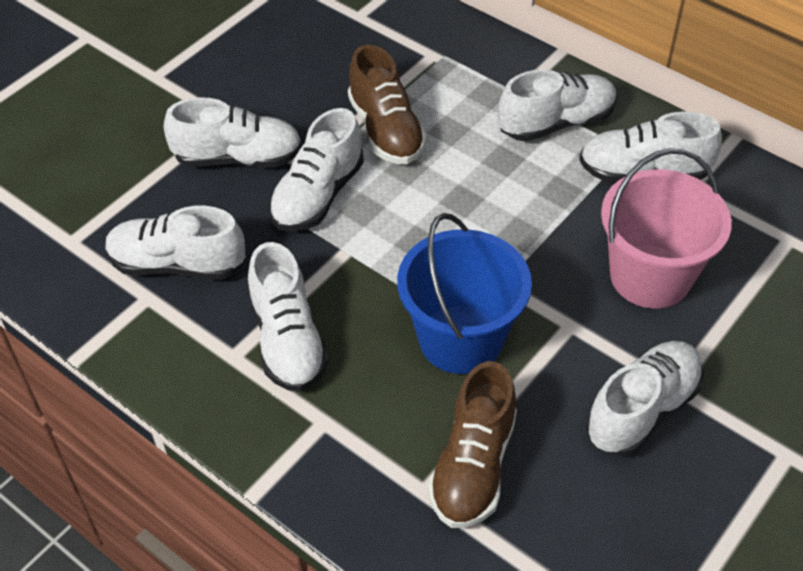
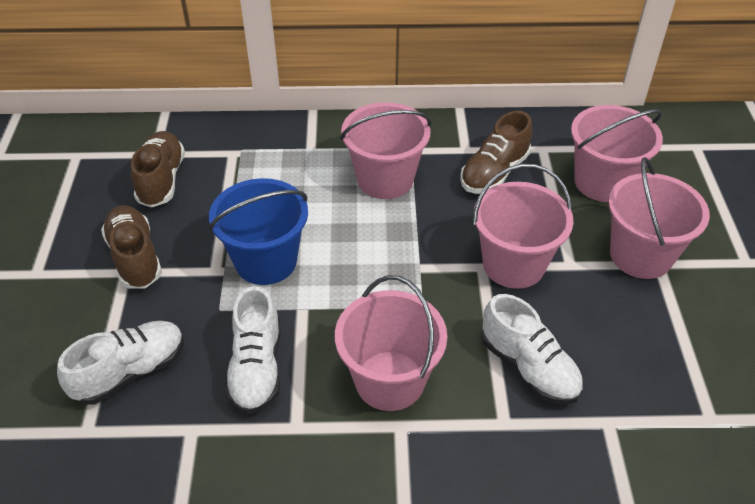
brown shoe: [348,44,427,164] [428,361,517,528] = 2 -> [101,205,162,289] [131,131,185,207] [460,111,532,194] = 3
pink bucket: [601,148,732,309] = 1 -> [335,275,447,411] [340,102,431,199] [473,164,574,289] [571,105,663,202] [608,157,710,279] = 5
white shoe: [105,206,246,280] [164,97,302,168] [248,242,329,392] [269,108,364,231] [498,69,617,142] [579,111,722,182] [586,341,704,457] = 7 -> [57,321,184,405] [225,286,281,415] [482,294,583,405] = 3

